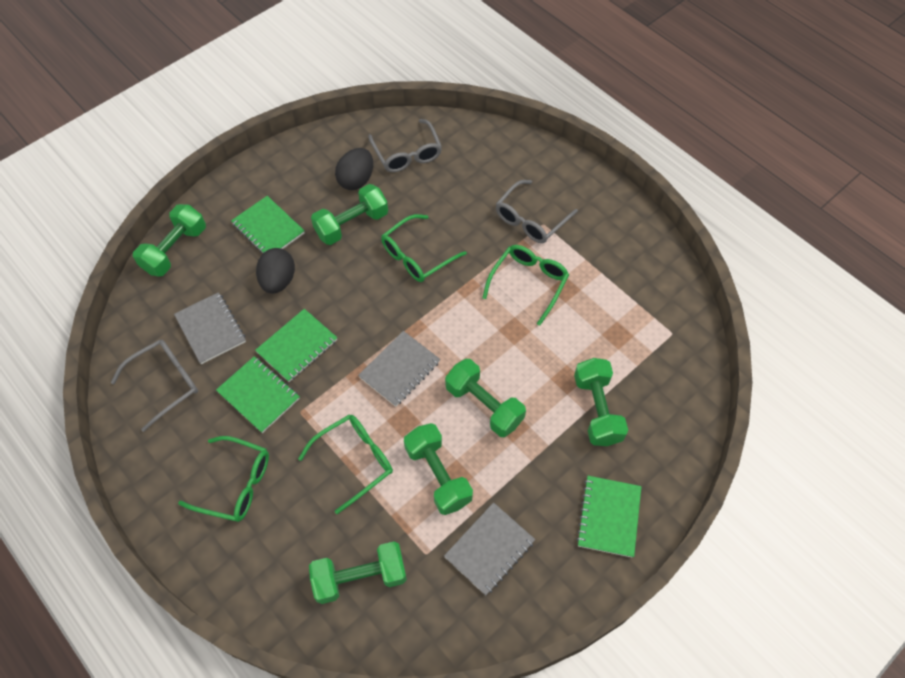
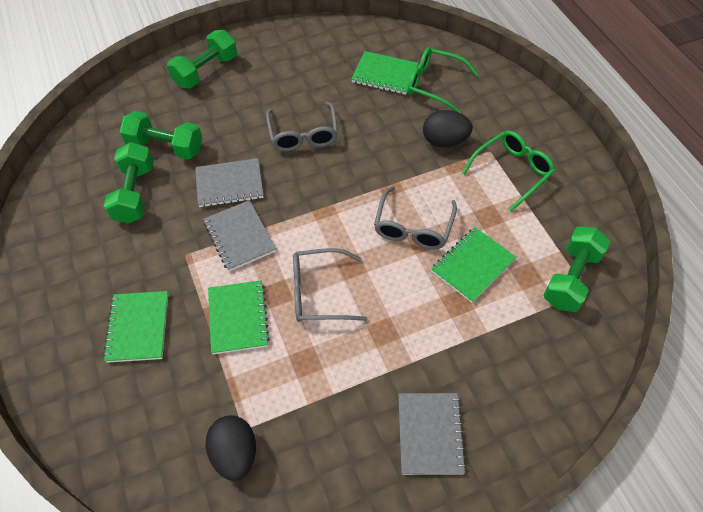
green dumbbell: [133,204,206,277] [309,541,407,604] [311,184,388,245] [404,423,473,515] [445,359,526,437] [574,358,628,446] = 6 -> [104,142,153,223] [120,111,203,160] [167,30,237,88] [544,226,610,312] = 4
green glasses: [178,436,269,522] [298,414,393,514] [381,214,467,282] [482,245,569,326] = 4 -> [408,47,479,113] [462,130,555,211] = 2

